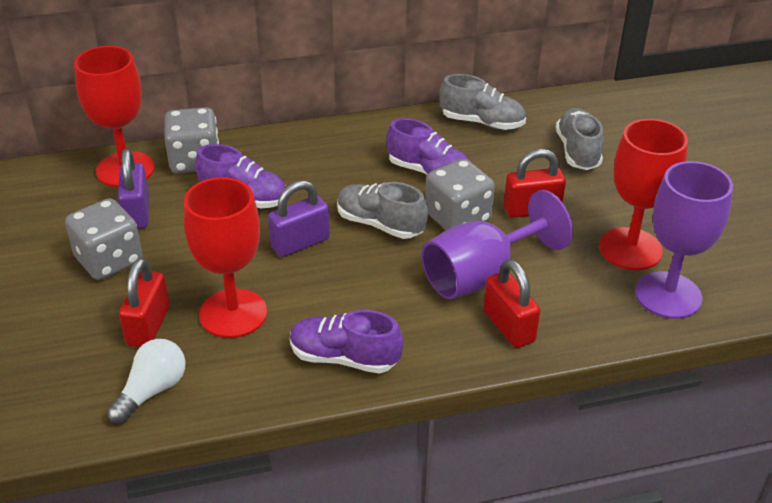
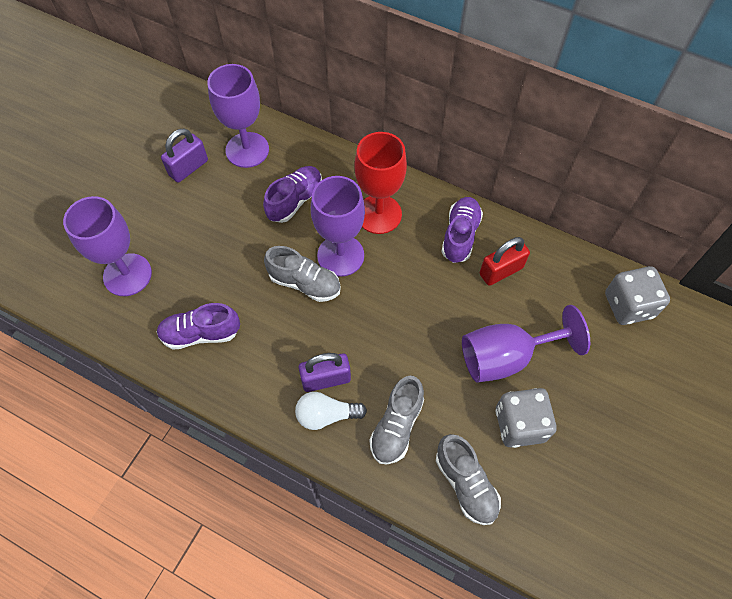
grey dice: [65,198,143,280] [164,107,219,173] [425,159,495,230] = 3 -> [495,388,557,448] [605,266,670,325] = 2
purple goblet: [422,190,573,299] [635,161,733,319] = 2 -> [63,196,152,296] [207,64,269,168] [311,176,365,277] [462,305,590,383] = 4
red goblet: [74,46,155,187] [184,177,267,338] [599,119,688,270] = 3 -> [354,132,407,234] = 1
red padlock: [119,258,170,347] [484,259,541,348] [504,149,566,218] = 3 -> [480,237,530,286] = 1

